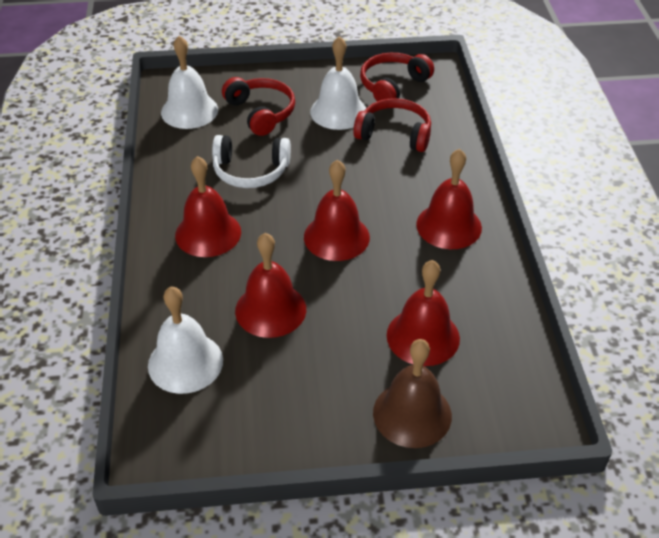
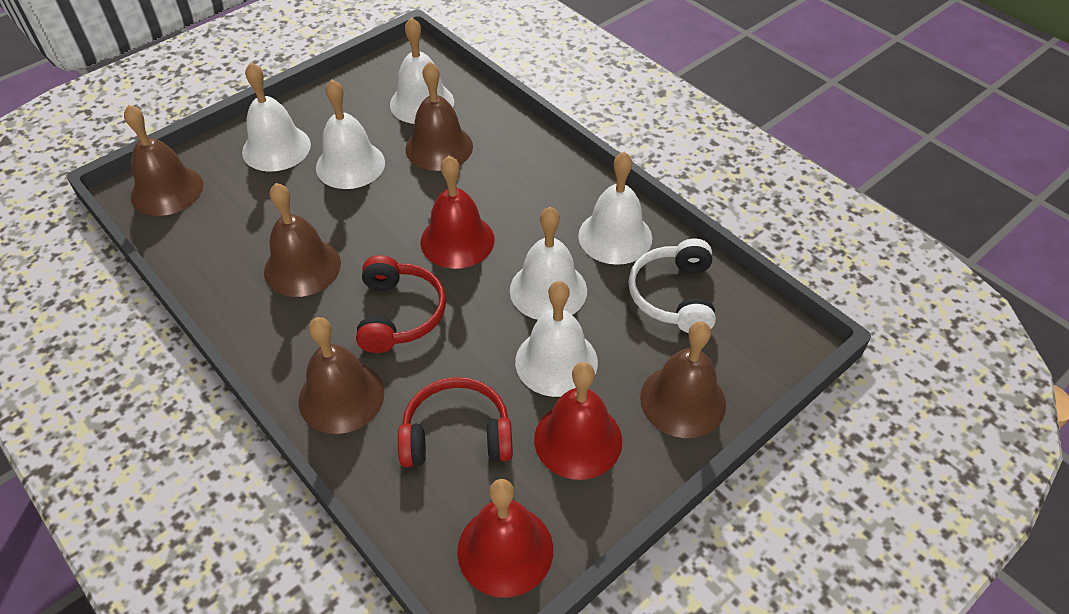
brown bell: [373,339,452,448] = 1 -> [124,105,203,216] [264,183,341,297] [299,317,384,434] [405,62,473,171] [640,321,726,438] = 5
red bell: [175,156,241,257] [235,233,306,338] [304,160,370,261] [387,260,460,366] [416,149,482,249] = 5 -> [421,156,495,269] [457,479,553,598] [534,362,622,480] = 3
red headphones: [222,77,295,136] [353,98,431,152] [360,53,434,101] = 3 -> [356,255,446,353] [398,377,513,467] = 2
white bell: [148,287,223,394] [161,36,218,129] [310,36,366,130] = 3 -> [242,62,311,172] [316,79,385,189] [390,17,454,124] [510,207,587,320] [515,281,598,397] [578,152,652,265] = 6

